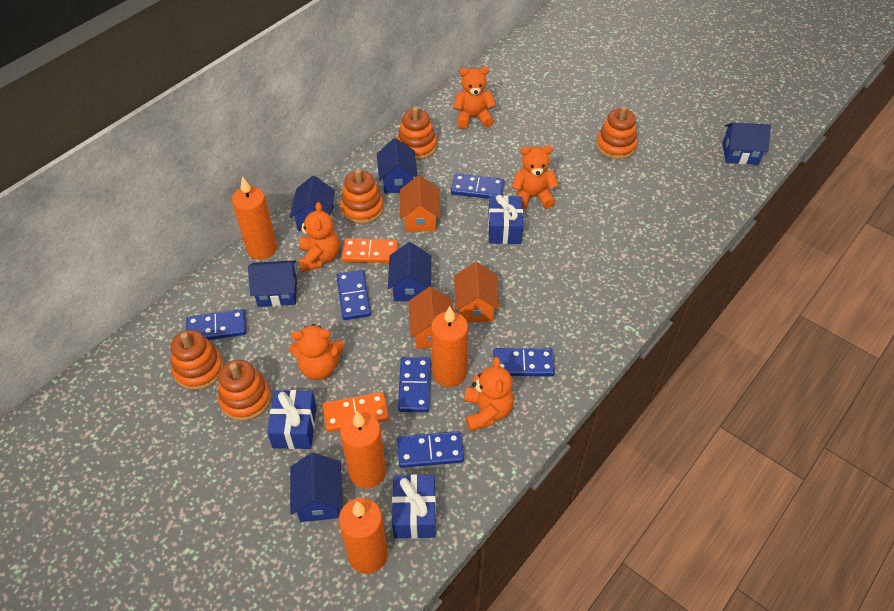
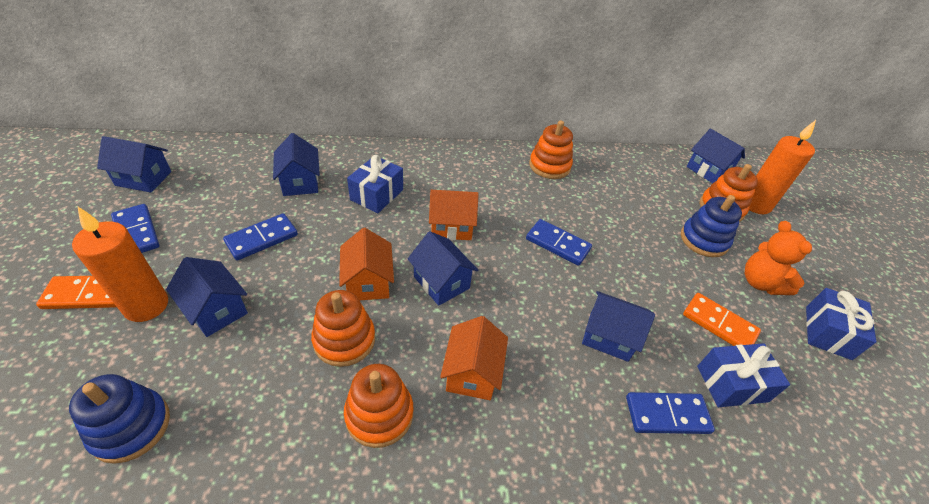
blue domino: [186,309,246,340] [336,270,371,320] [397,431,464,468] [398,357,431,412] [451,174,504,199] [493,348,555,376] = 6 -> [111,204,159,253] [223,213,298,261] [526,219,592,266] [626,392,715,434] = 4
blue stacking toy: none = 0 -> [69,374,170,464] [681,195,742,257] = 2
orange candle: [232,176,277,260] [339,498,388,574] [340,412,386,489] [431,306,468,387] = 4 -> [72,207,168,322] [749,120,816,214] = 2
orange stacking toy: [171,330,224,390] [218,360,271,421] [340,169,384,224] [397,106,437,160] [596,106,638,160] = 5 -> [311,290,375,367] [344,364,413,448] [529,120,573,179] [700,164,758,222] = 4
orange teddy bear: [289,324,344,380] [298,202,339,272] [453,66,496,129] [464,357,514,431] [512,145,558,209] = 5 -> [744,221,812,295] = 1

